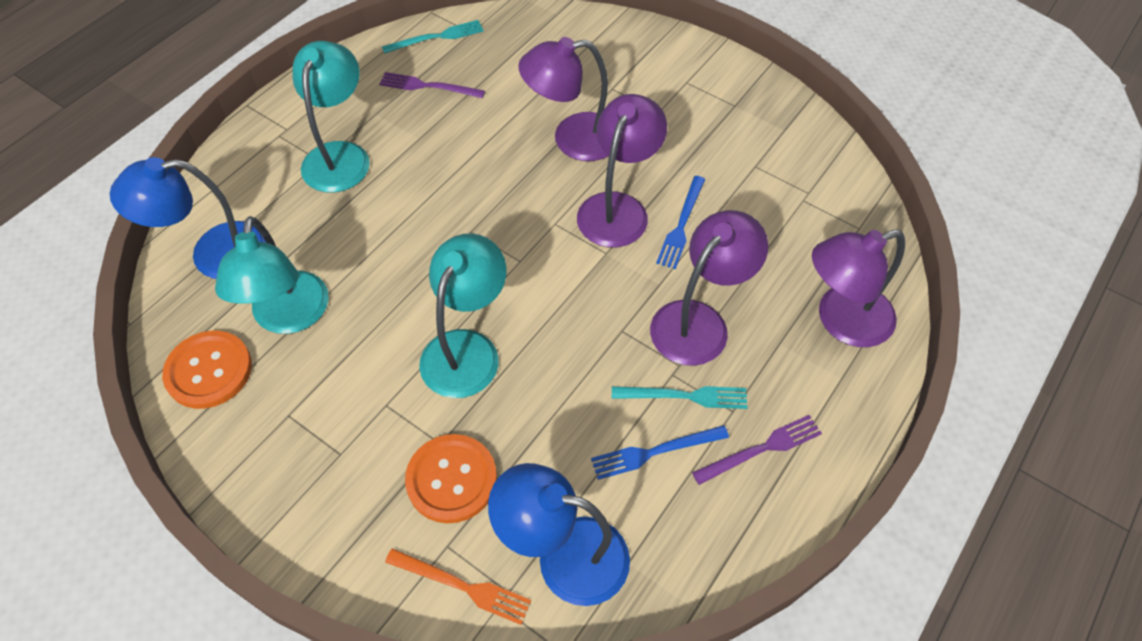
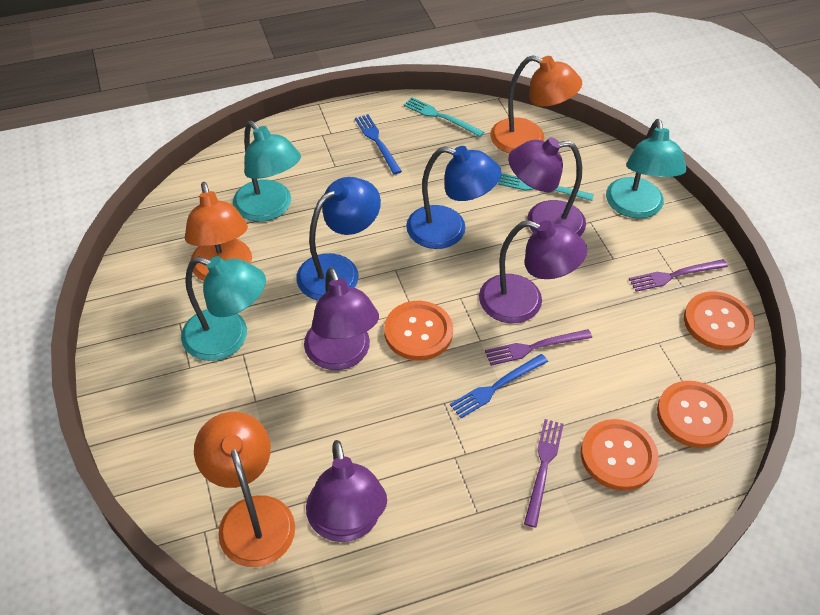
orange button: [162,331,252,409] [405,434,497,523] = 2 -> [384,301,453,361] [581,419,659,491] [657,381,734,448] [684,292,755,350] = 4
orange fork: [385,548,531,625] = 1 -> none = 0
orange lamp: none = 0 -> [185,182,252,281] [194,412,295,567] [490,55,582,153] = 3
purple fork: [379,72,485,98] [692,415,822,485] = 2 -> [485,329,592,366] [524,419,564,528] [629,259,728,292] = 3

